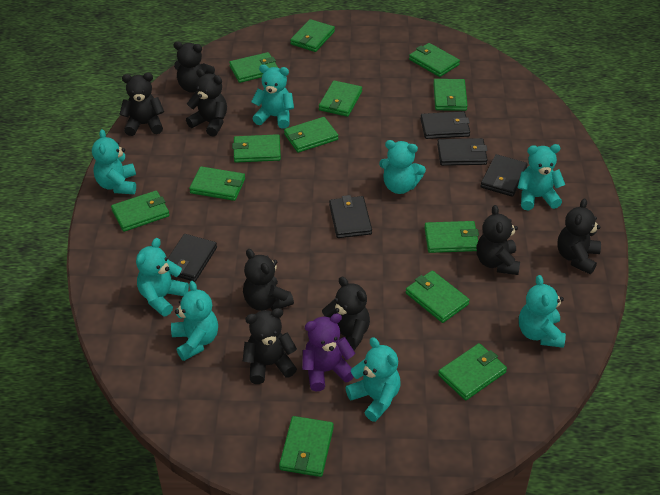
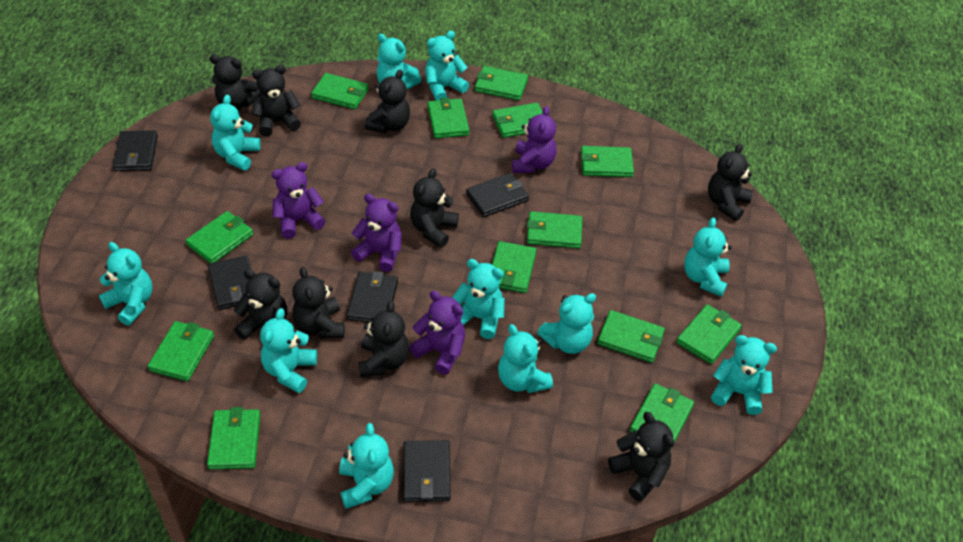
black teddy bear: [119,73,164,136] [173,41,215,93] [186,69,227,137] [243,249,294,311] [243,308,297,384] [322,277,370,356] [477,205,520,275] [557,198,601,274] = 8 -> [209,54,260,110] [234,269,287,340] [252,65,301,136] [292,267,345,339] [358,301,409,378] [365,70,410,133] [410,168,459,248] [608,412,674,502] [708,143,753,221] = 9
purple teddy bear: [302,313,355,391] = 1 -> [272,162,325,239] [351,194,402,272] [409,291,465,375] [512,106,556,173] = 4
turquoise teddy bear: [92,129,136,194] [136,238,189,316] [171,281,218,361] [251,64,294,129] [345,337,401,422] [379,140,426,194] [518,144,565,210] [519,275,566,348] = 8 -> [99,242,152,326] [210,95,261,171] [260,308,317,393] [339,423,394,509] [377,34,421,90] [425,31,469,101] [452,259,505,339] [498,324,553,393] [537,293,596,354] [684,217,732,297] [711,335,777,415] = 11

